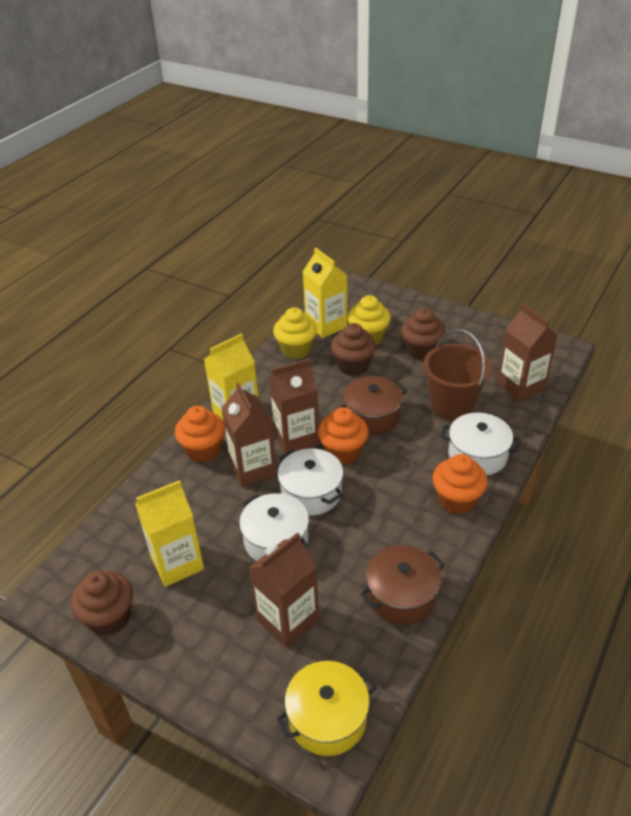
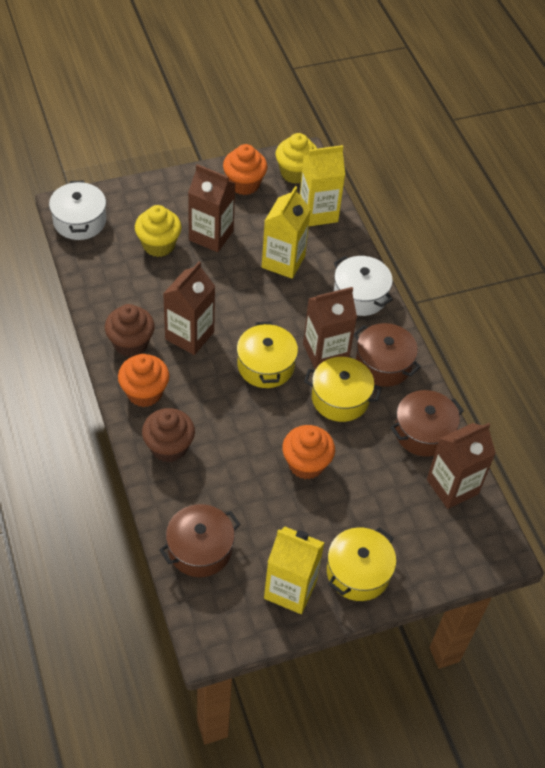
brown bucket: [423,329,492,421] = 1 -> none = 0
brown cupcake: [71,571,133,636] [331,323,376,376] [401,308,446,360] = 3 -> [105,304,155,357] [142,408,195,463] = 2
brown pot: [338,376,407,435] [360,545,445,625] = 2 -> [160,504,241,577] [354,323,421,387] [390,390,464,457] = 3
white pot: [239,493,309,561] [277,449,343,515] [441,413,521,476] = 3 -> [49,180,106,240] [334,256,393,316] = 2
yellow pot: [276,661,377,756] = 1 -> [237,321,298,388] [304,357,382,422] [327,527,396,601] = 3

